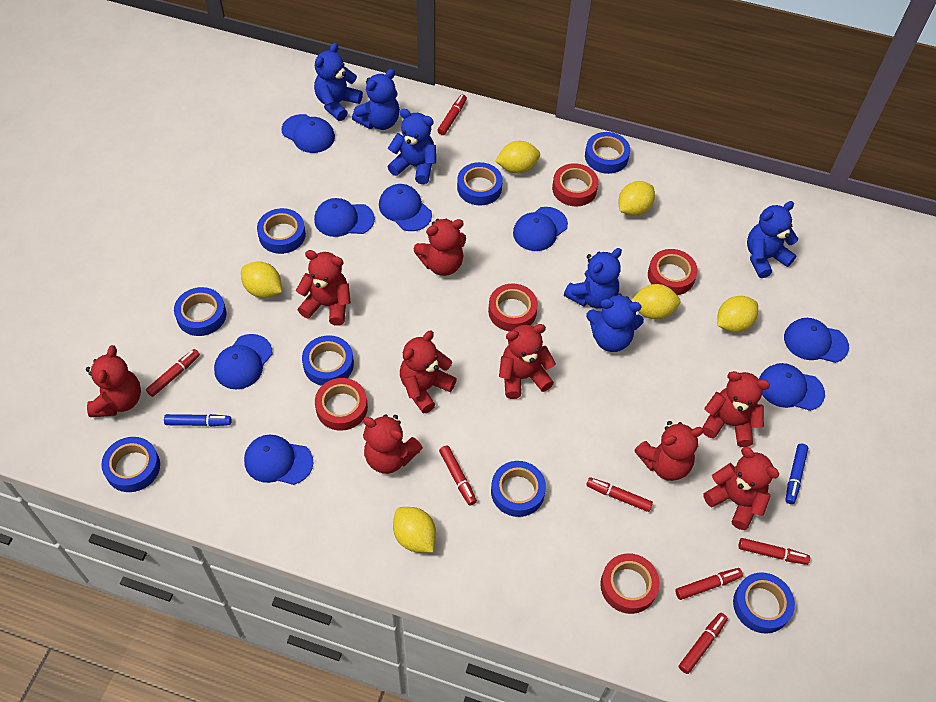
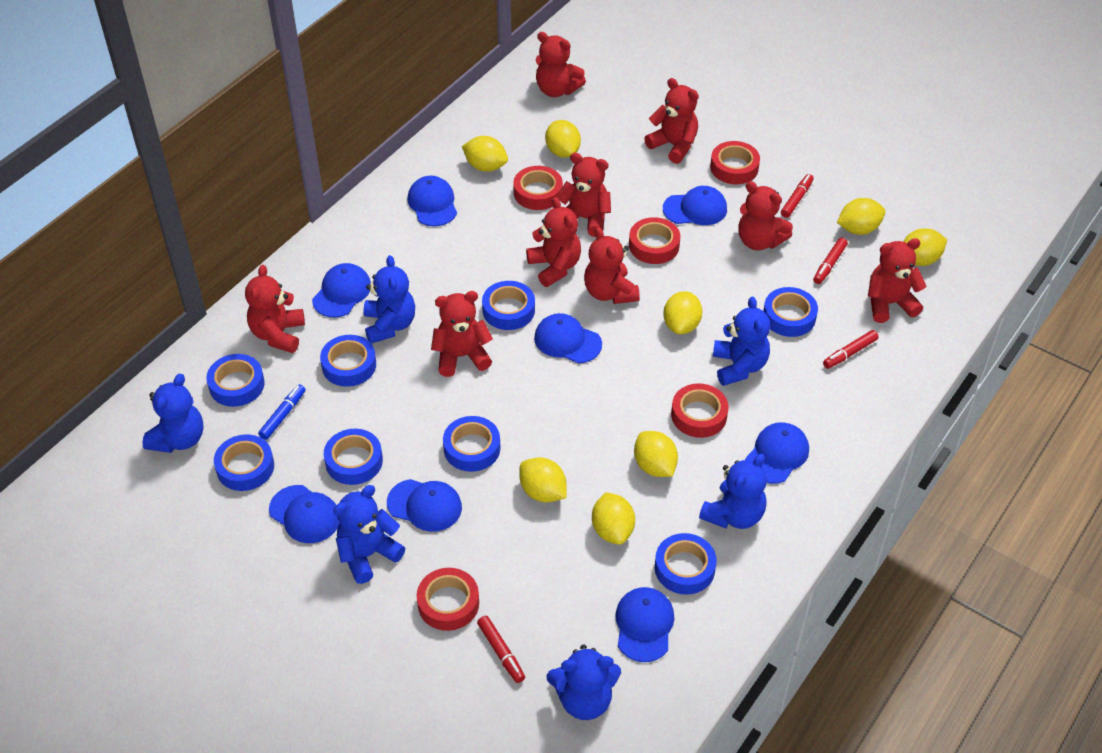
blue marker: [164,414,232,426] [785,444,808,504] = 2 -> [258,384,306,440] = 1
red marker: [146,349,200,397] [437,95,467,135] [439,446,477,506] [586,477,653,512] [675,568,743,600] [679,613,728,674] [738,538,810,565] = 7 -> [477,616,525,683] [781,174,814,218] [813,238,848,284] [823,330,879,369] = 4
yellow lemon: [241,261,282,298] [393,507,436,553] [495,141,540,174] [618,181,655,216] [631,284,681,319] [717,296,758,332] = 6 -> [462,136,508,172] [519,457,567,502] [545,120,581,158] [592,492,635,545] [634,431,678,477] [663,291,702,334] [837,198,885,235] [903,228,947,266] = 8

